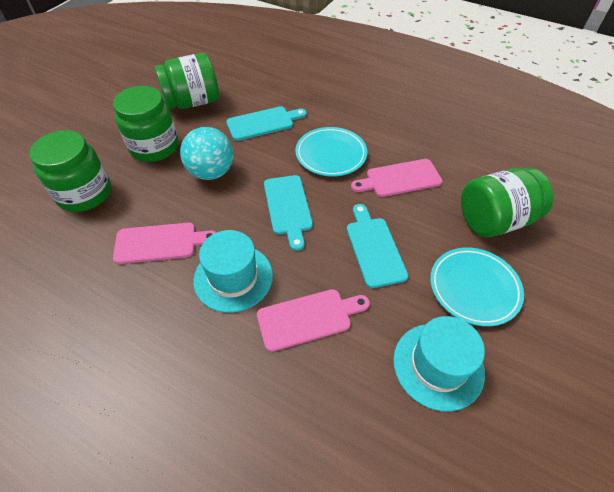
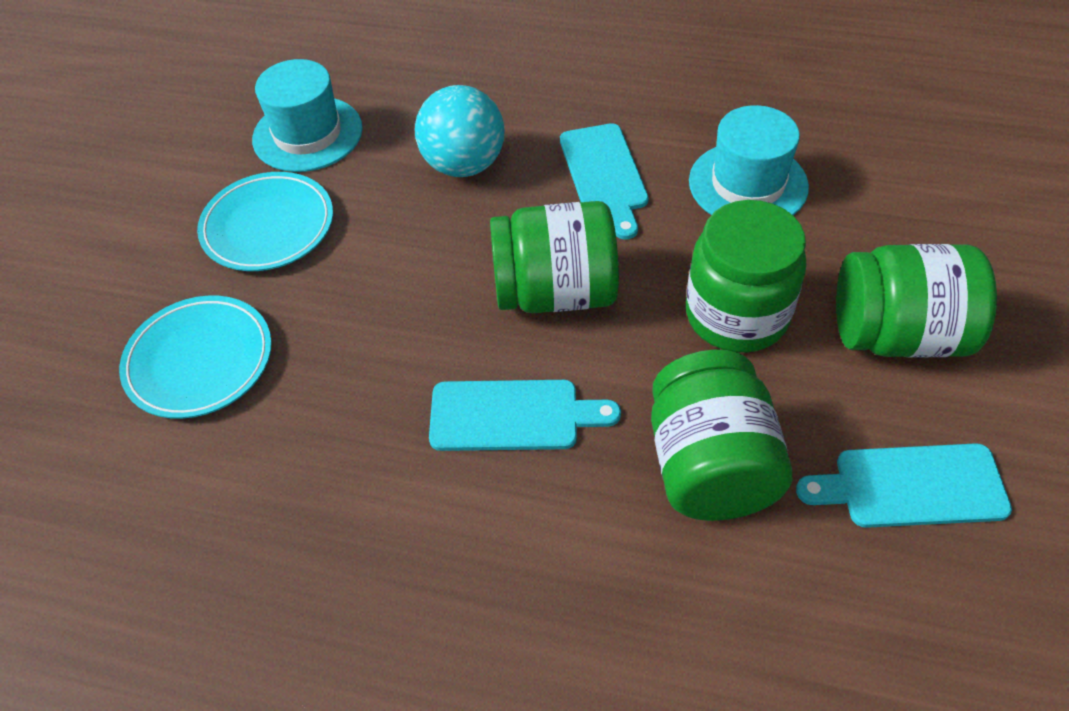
pink cutting board: [113,223,216,264] [257,289,370,352] [351,159,442,197] = 3 -> none = 0

